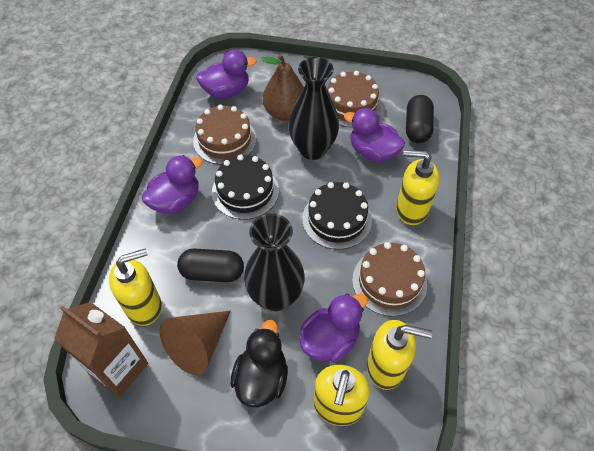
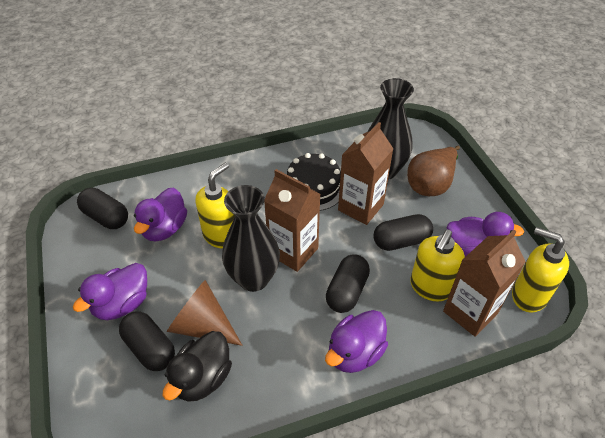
black cake: [212,154,279,220] [302,182,372,250] = 2 -> [287,153,341,211] = 1
black capsule: [177,249,244,282] [406,95,434,143] = 2 -> [77,188,128,229] [119,311,175,371] [326,254,370,313] [373,214,433,251] = 4
brown cake: [193,105,257,165] [327,71,382,127] [352,242,427,317] = 3 -> none = 0
brown carton: [54,302,148,397] = 1 -> [264,169,320,272] [338,122,393,225] [443,230,526,337] = 3
yellow soap dispenser: [109,249,162,326] [314,365,370,426] [367,320,432,390] [396,150,440,225] = 4 -> [195,162,235,249] [410,230,465,302] [512,227,569,313] = 3

